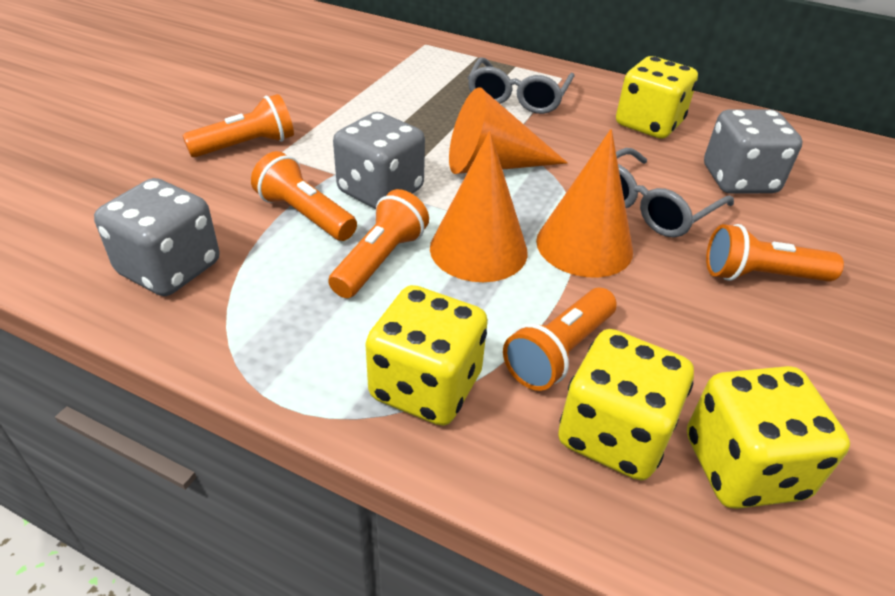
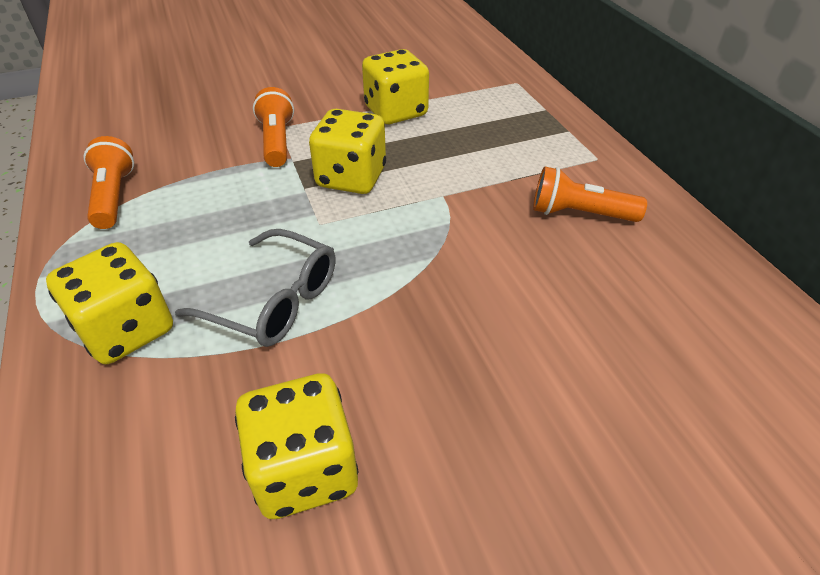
grey dice: [94,178,219,296] [333,112,425,209] [704,109,803,194] = 3 -> none = 0
grey glasses: [468,57,574,114] [616,148,734,238] = 2 -> [175,229,335,347] = 1
orange cone: [430,131,528,282] [449,87,568,174] [536,129,633,278] = 3 -> none = 0
orange flashlight: [182,94,294,157] [251,151,357,241] [328,189,429,298] [503,288,617,391] [706,224,844,282] = 5 -> [83,136,134,229] [253,87,294,167] [533,166,647,222] = 3

